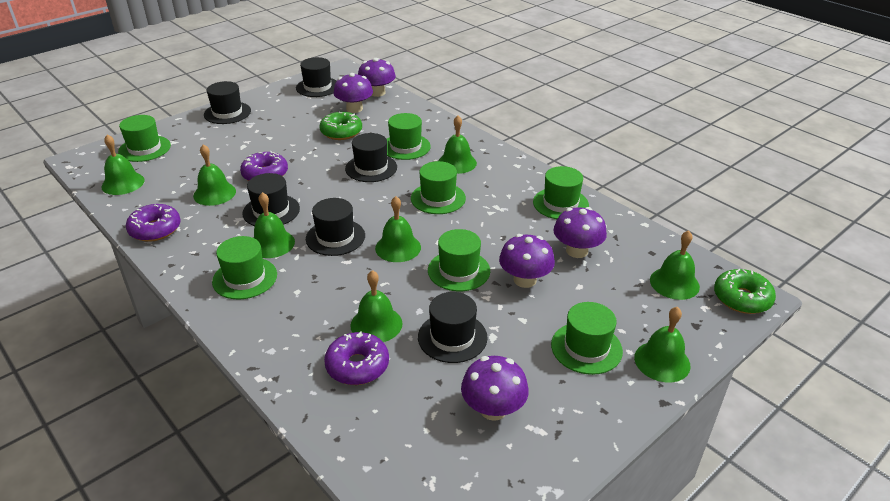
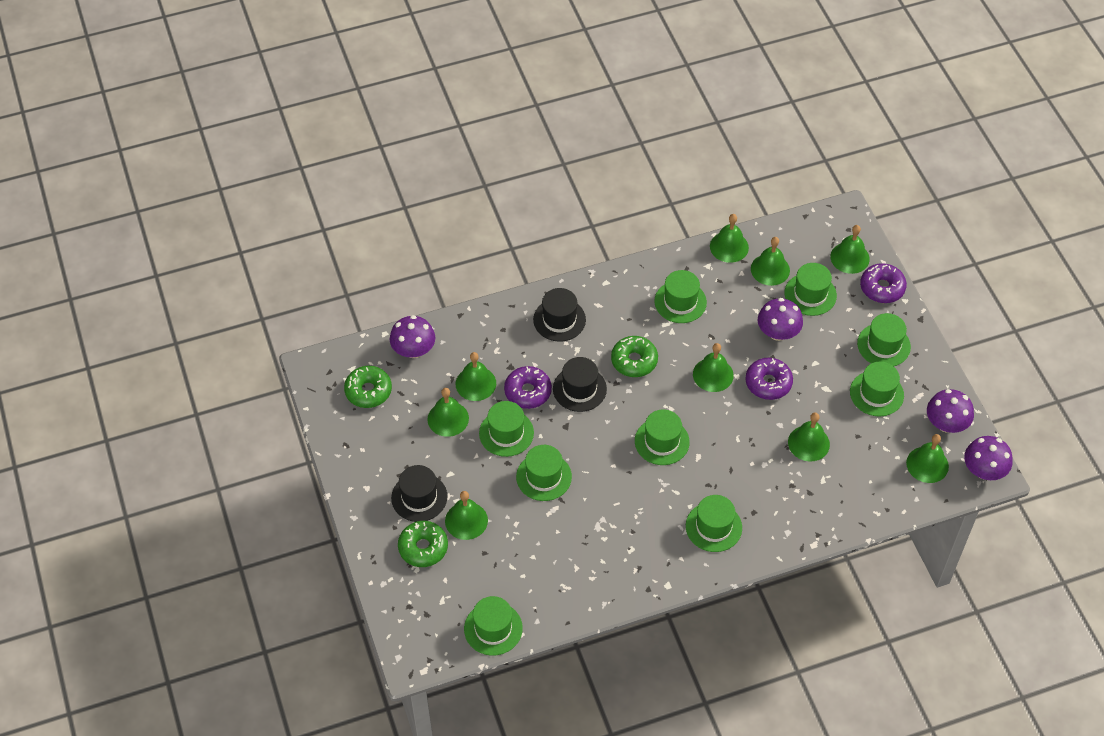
black hat: [204,81,251,124] [242,173,300,226] [296,57,336,97] [306,198,365,256] [345,133,397,182] [418,292,487,363] = 6 -> [391,465,447,522] [533,288,586,342] [553,357,607,412] = 3
green bell: [102,135,145,195] [193,144,236,206] [253,192,295,258] [350,270,403,342] [375,196,421,262] [438,116,477,174] [634,307,690,383] [650,230,700,300] = 8 -> [427,388,469,437] [445,491,488,540] [456,352,496,401] [693,343,734,392] [710,214,749,263] [751,237,790,286] [788,413,830,461] [830,225,870,274] [906,434,949,483] = 9
green donut: [319,112,362,140] [714,269,776,314] = 2 -> [344,366,392,408] [398,521,448,567] [611,336,658,377] = 3
green hat: [118,115,171,162] [212,236,277,300] [387,113,431,160] [411,161,466,214] [428,229,490,291] [533,166,589,219] [551,302,623,375] = 7 -> [464,596,523,656] [479,401,534,457] [516,445,572,501] [635,409,690,465] [654,270,707,323] [686,495,742,552] [784,263,837,316] [850,361,904,417] [857,313,911,366] = 9
purple mushroom: [333,73,373,113] [358,58,396,97] [461,356,529,421] [499,234,555,288] [553,207,607,258] = 5 -> [390,315,435,358] [758,298,803,341] [927,389,974,433] [964,436,1013,480] = 4

